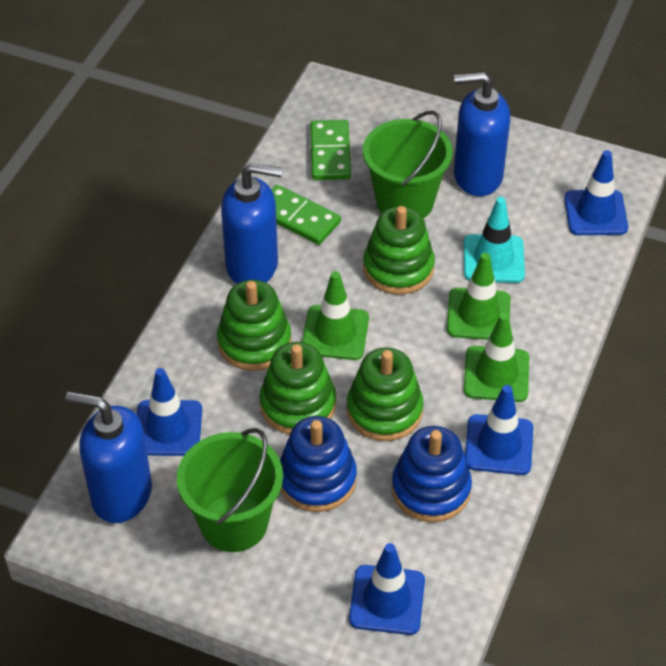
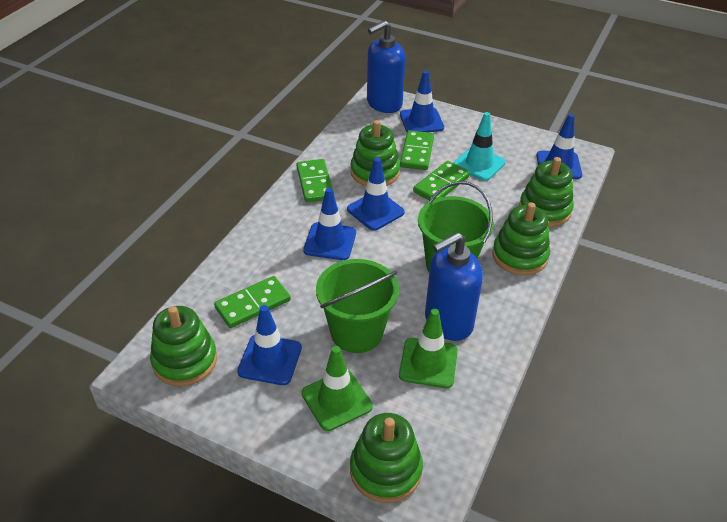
blue soap dispenser: [65,392,152,523] [221,163,282,284] [454,72,510,196] = 3 -> [367,20,405,113] [425,232,483,341] = 2
blue stacking toy: [280,416,357,512] [392,426,472,522] = 2 -> none = 0
blue traffic cone: [137,368,202,456] [349,543,425,635] [465,385,533,475] [564,150,628,235] = 4 -> [237,305,302,385] [303,188,356,260] [347,158,405,231] [400,71,444,132] [536,114,582,179] = 5
green domino: [271,184,341,245] [310,120,351,180] = 2 -> [214,276,291,328] [297,159,334,202] [400,130,434,170] [413,161,470,200] = 4
green stacking toy: [217,280,291,371] [260,342,336,434] [347,348,424,441] [363,206,435,295] = 4 -> [150,306,217,386] [350,120,400,186] [350,413,423,503] [492,202,550,275] [519,157,574,227] = 5
green traffic cone: [302,271,369,360] [447,253,510,340] [464,313,529,402] = 3 -> [302,346,373,431] [399,309,458,388] = 2

